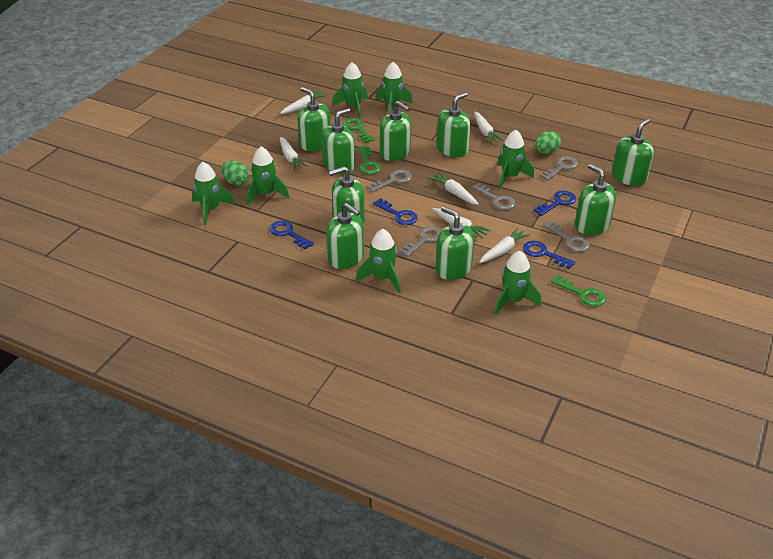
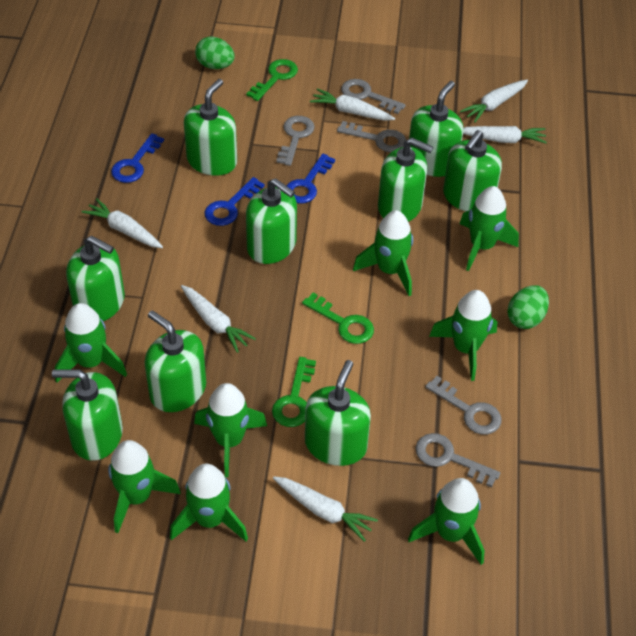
blue key: [269,221,314,250] [373,198,418,225] [523,241,575,269] [534,191,576,216] = 4 -> [111,133,164,183] [205,177,265,226] [287,154,335,204] = 3
green rocket: [192,162,235,225] [247,147,290,205] [332,62,368,118] [356,229,401,293] [376,62,413,114] [494,251,541,314] [497,130,534,189] = 7 -> [55,303,127,382] [108,440,180,533] [170,464,248,541] [194,383,267,477] [353,210,413,296] [408,478,485,565] [429,290,497,381] [460,186,519,271] = 8

